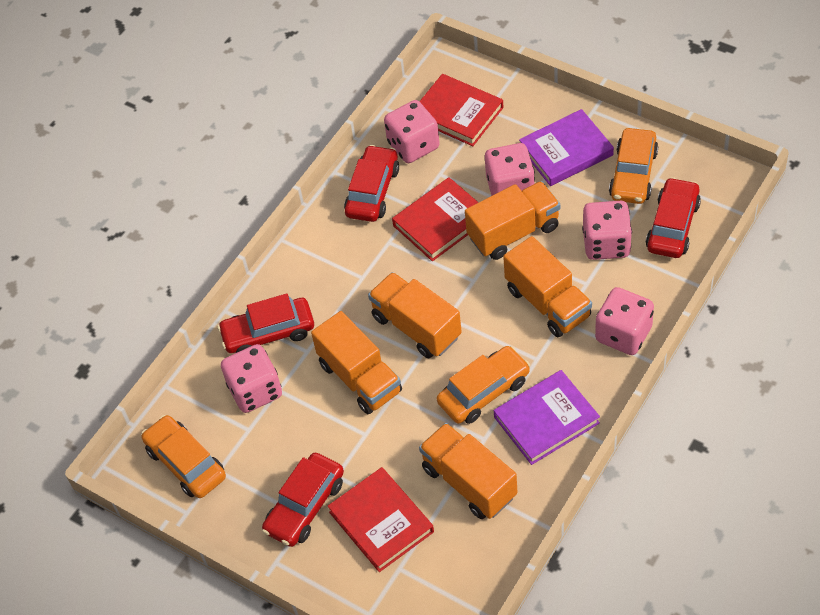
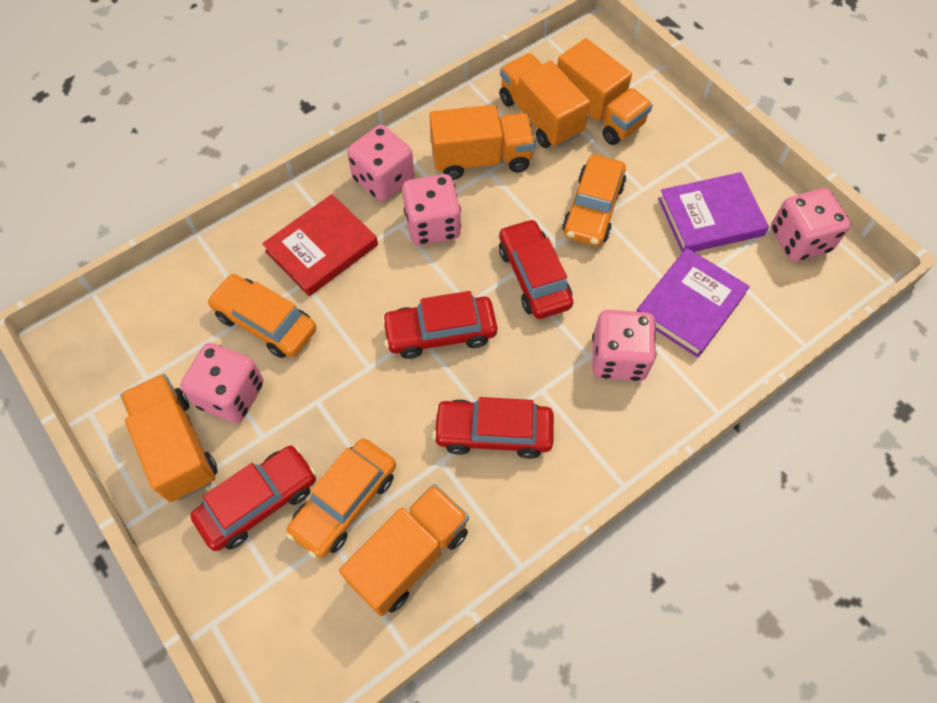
red book: [327,467,434,572] [392,177,479,261] [419,74,504,146] = 3 -> [262,194,378,296] = 1

